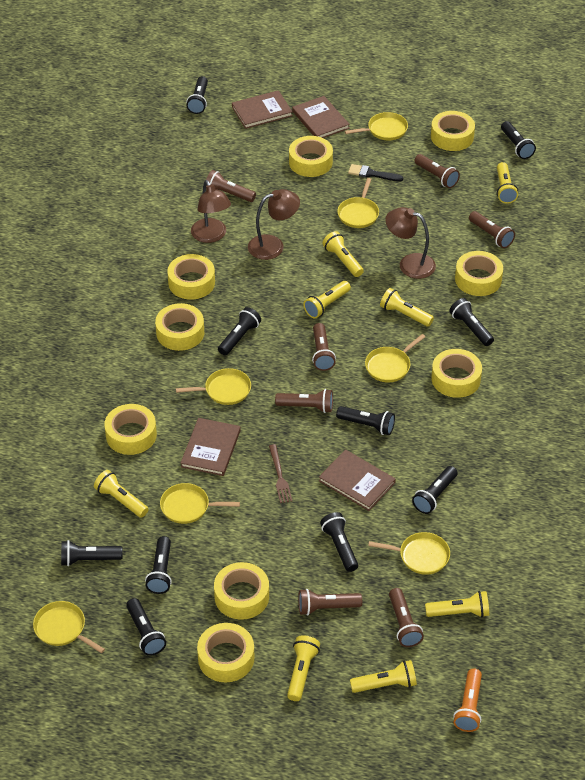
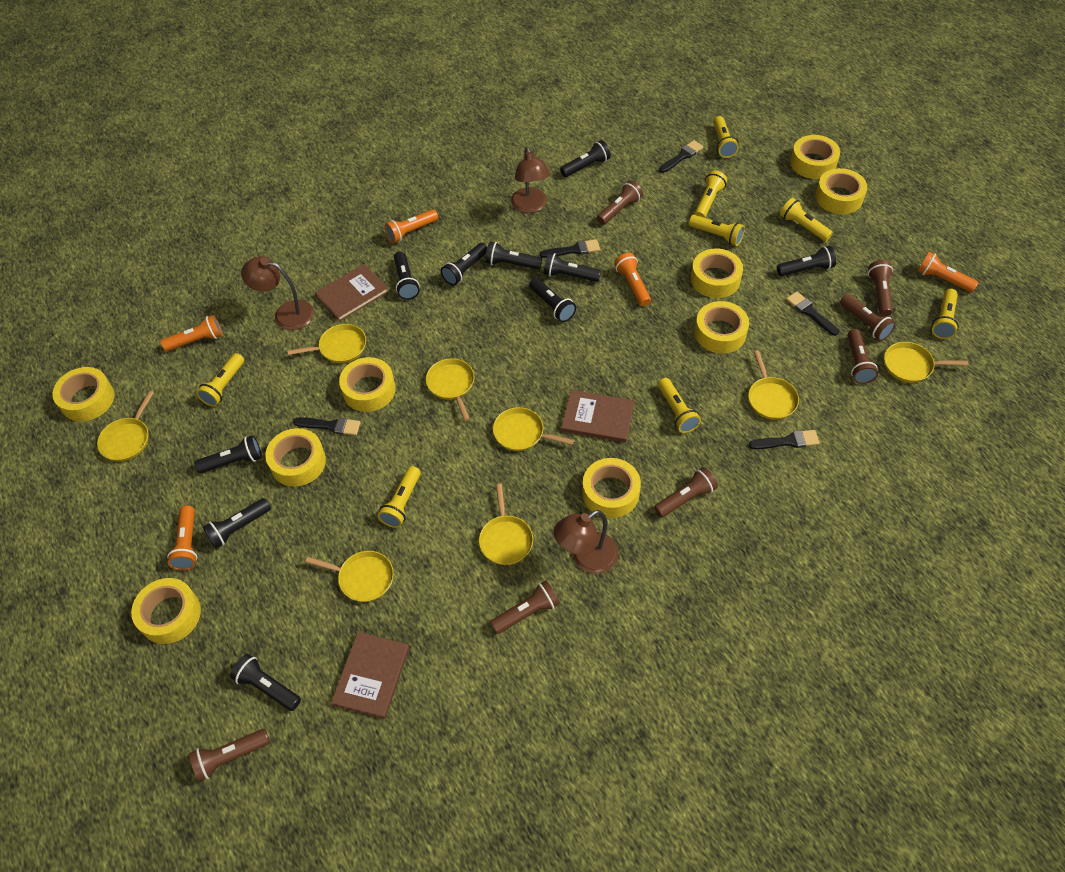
black brush: [348,164,403,181] = 1 -> [293,417,360,435] [540,239,600,258] [659,140,703,173] [749,430,819,449] [786,291,839,336] = 5
brown book: [181,418,241,476] [232,90,293,129] [292,96,350,138] [319,449,396,511] = 4 -> [315,264,389,322] [331,632,409,719] [561,390,634,443] = 3
brown fork: [269,444,292,503] = 1 -> none = 0
orange flashlight: [453,669,482,732] = 1 -> [161,315,223,351] [167,505,197,571] [385,209,438,243] [614,253,651,306] [917,252,979,293] = 5
yellow pan: [33,601,105,653] [160,483,240,524] [176,368,251,405] [337,178,379,228] [345,112,408,141] [365,334,425,382] [368,532,450,575] = 7 -> [97,391,154,462] [287,324,366,363] [305,551,394,602] [426,358,475,421] [479,484,533,565] [493,407,574,451] [748,350,799,420] [884,342,969,383] = 8

